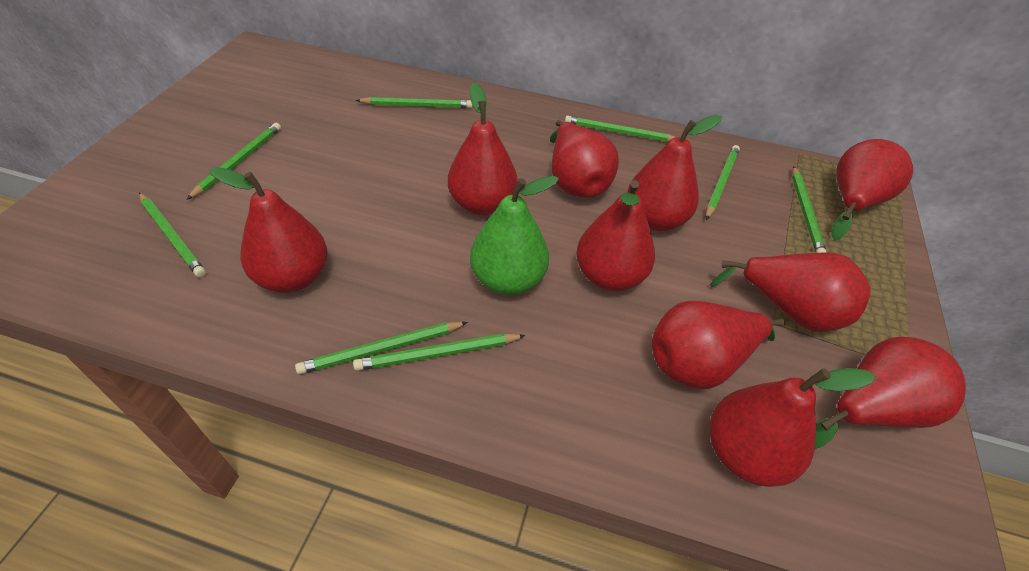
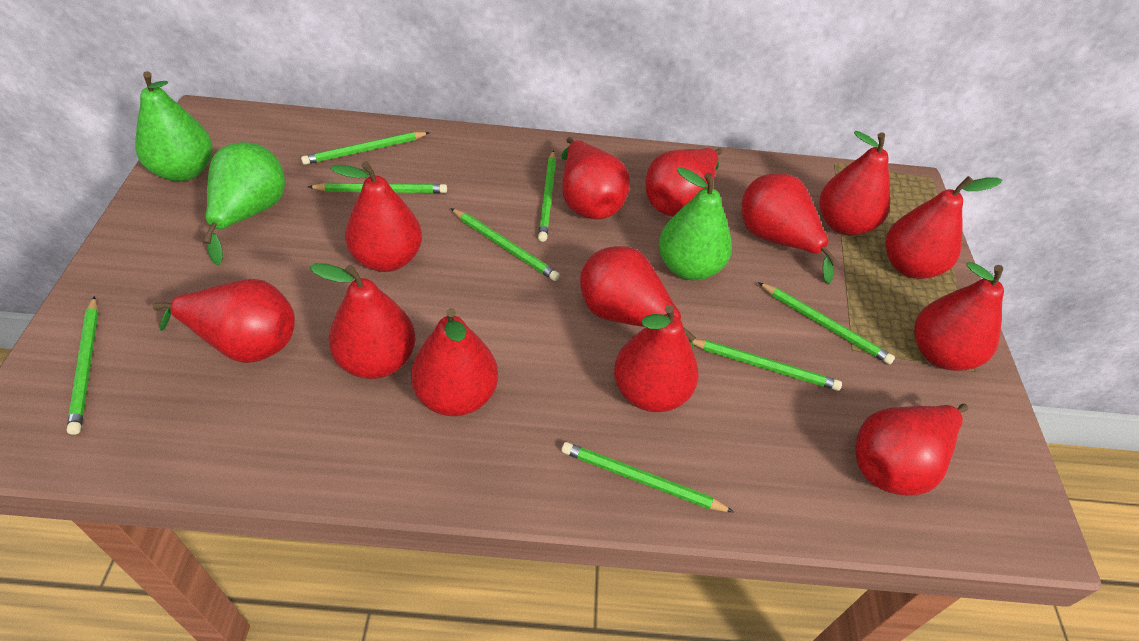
green pear: [470,176,559,295] = 1 -> [135,71,212,181] [203,142,285,266] [659,167,732,280] = 3
red pear: [209,167,327,293] [448,82,518,215] [550,120,619,198] [576,180,655,291] [627,115,722,231] [652,301,785,389] [710,252,871,332] [710,368,875,487] [815,337,966,449] [831,139,913,240] = 10 -> [152,279,295,363] [310,263,416,379] [330,161,422,272] [411,308,498,416] [561,137,630,219] [580,246,696,349] [614,305,699,412] [645,148,722,217] [742,173,839,284] [820,131,890,236] [856,404,968,496] [885,176,1002,279] [914,262,1004,371] = 13

